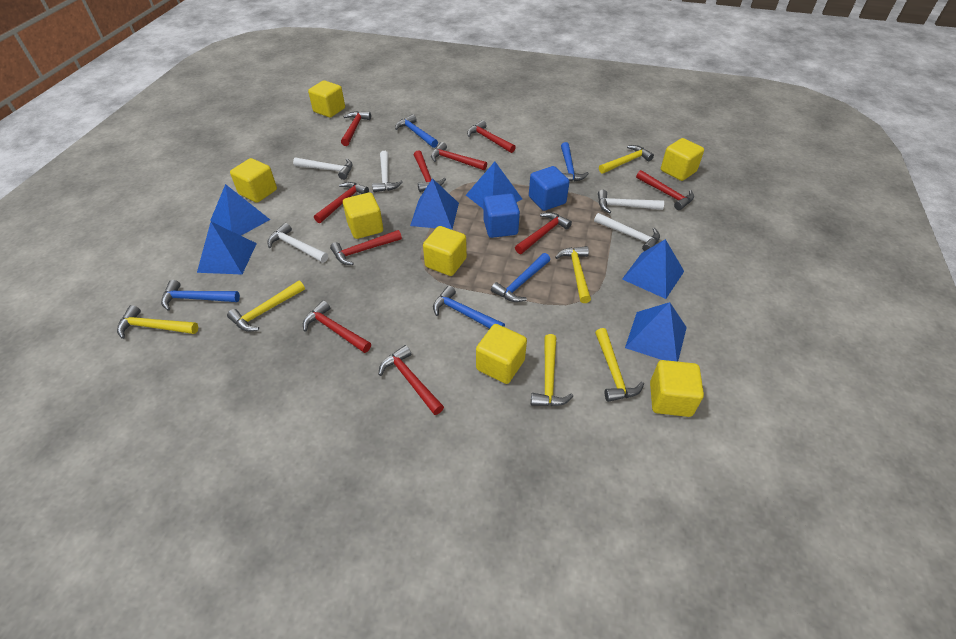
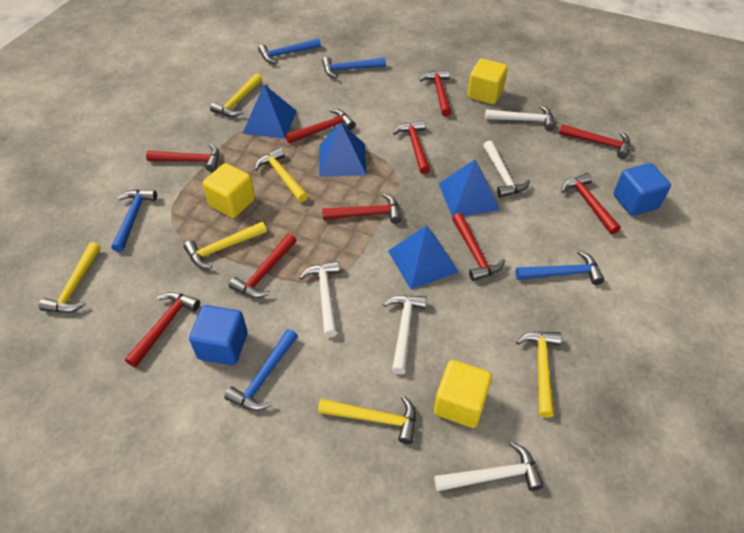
blue pyramid: [197,222,257,274] [210,184,270,236] [410,178,459,230] [466,162,522,209] [622,239,684,299] [625,302,687,362] = 6 -> [242,85,297,139] [319,122,367,177] [388,225,459,289] [439,159,500,217] = 4
yellow cube: [230,158,277,203] [308,80,345,117] [343,192,383,239] [423,226,467,276] [476,324,527,384] [650,360,704,417] [661,138,704,181] = 7 -> [203,163,255,218] [434,360,492,428] [467,58,508,104] = 3

